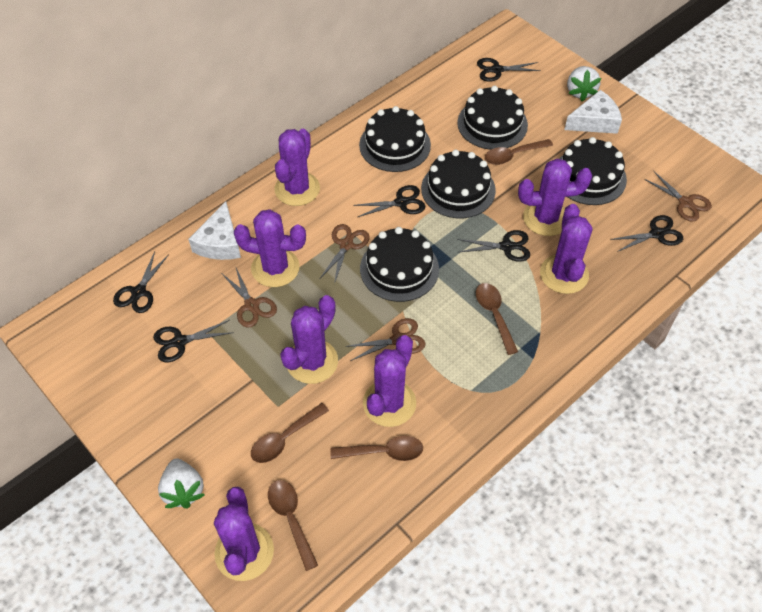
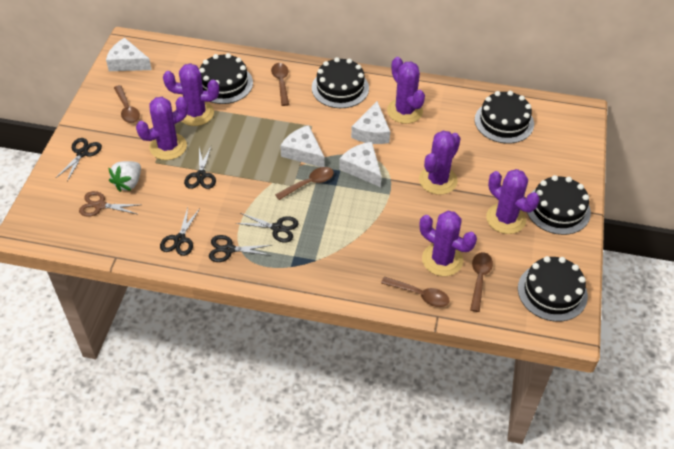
black scissors: [113,251,169,313] [153,320,234,362] [353,185,425,217] [457,230,530,262] [477,58,541,82] [610,215,683,252] = 6 -> [56,138,102,181] [160,207,200,256] [184,147,216,189] [209,235,271,262] [236,213,299,243] = 5
brown scissors: [221,266,277,328] [320,224,370,284] [345,318,426,361] [644,172,712,222] = 4 -> [79,191,139,217] = 1
purple cactus: [214,487,274,581] [234,209,306,287] [275,129,320,206] [280,295,338,384] [363,335,416,427] [518,159,592,236] [540,204,593,294] = 7 -> [136,97,188,160] [163,63,219,126] [387,57,425,124] [419,131,461,195] [420,211,477,276] [486,169,540,234] = 6
white cheese: [188,202,241,260] [564,90,622,134] = 2 -> [106,38,152,71] [280,125,325,167] [339,142,381,187] [351,101,390,144] = 4
white strawberry: [158,459,205,508] [567,66,601,101] = 2 -> [108,161,141,192] = 1

